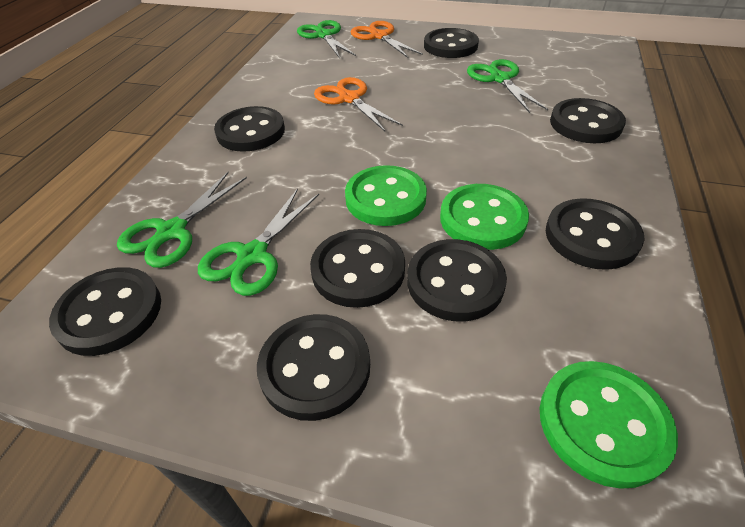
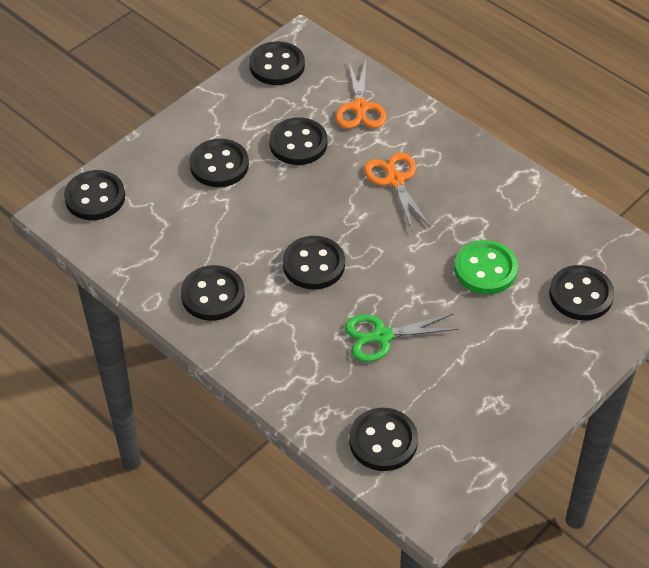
green button: [345,165,427,226] [440,184,529,250] [540,361,678,489] = 3 -> [455,240,518,294] = 1
green scissors: [117,172,247,268] [198,188,319,296] [297,20,356,58] [467,59,548,113] = 4 -> [345,314,459,362] = 1

